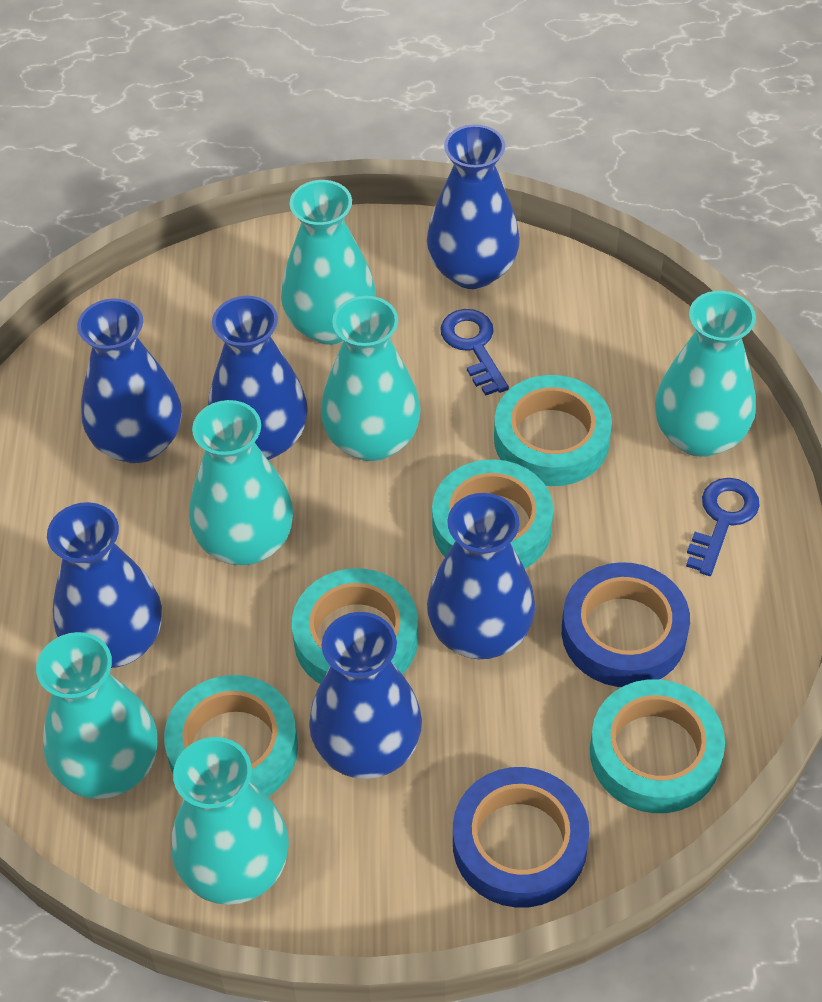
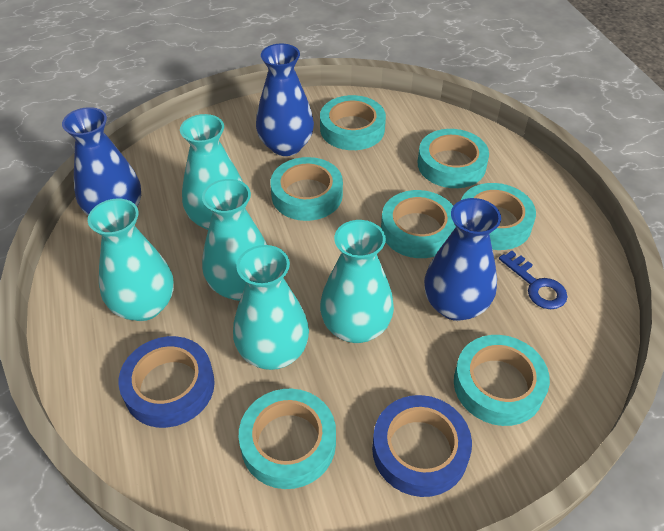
blue key: [440,309,509,396] [686,478,760,576] = 2 -> [499,251,568,309] = 1
blue vase: [47,502,162,668] [77,298,181,464] [208,296,308,460] [309,612,422,779] [427,124,520,289] [427,493,535,659] = 6 -> [62,107,141,215] [256,43,314,156] [424,198,501,321] = 3
turquoise tape: [164,675,298,797] [292,568,418,684] [432,459,553,569] [494,375,612,486] [590,679,725,813] = 5 -> [239,389,336,489] [270,157,343,221] [320,95,386,150] [381,190,456,258] [418,129,489,188] [454,335,550,426] [461,183,536,250] = 7
turquoise vase: [36,632,157,799] [171,737,289,905] [189,400,293,565] [281,180,376,345] [321,296,421,461] [655,291,756,457] = 6 -> [88,199,174,321] [180,114,246,230] [202,179,267,301] [233,245,309,370] [320,220,394,343] = 5

